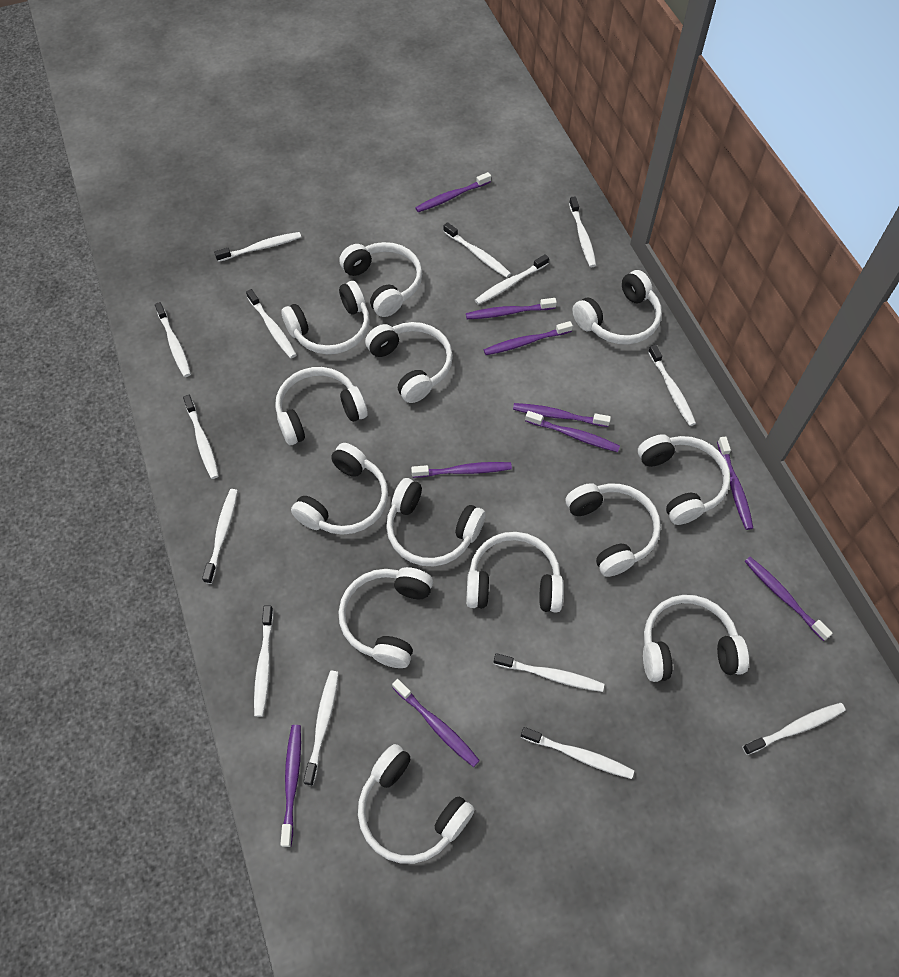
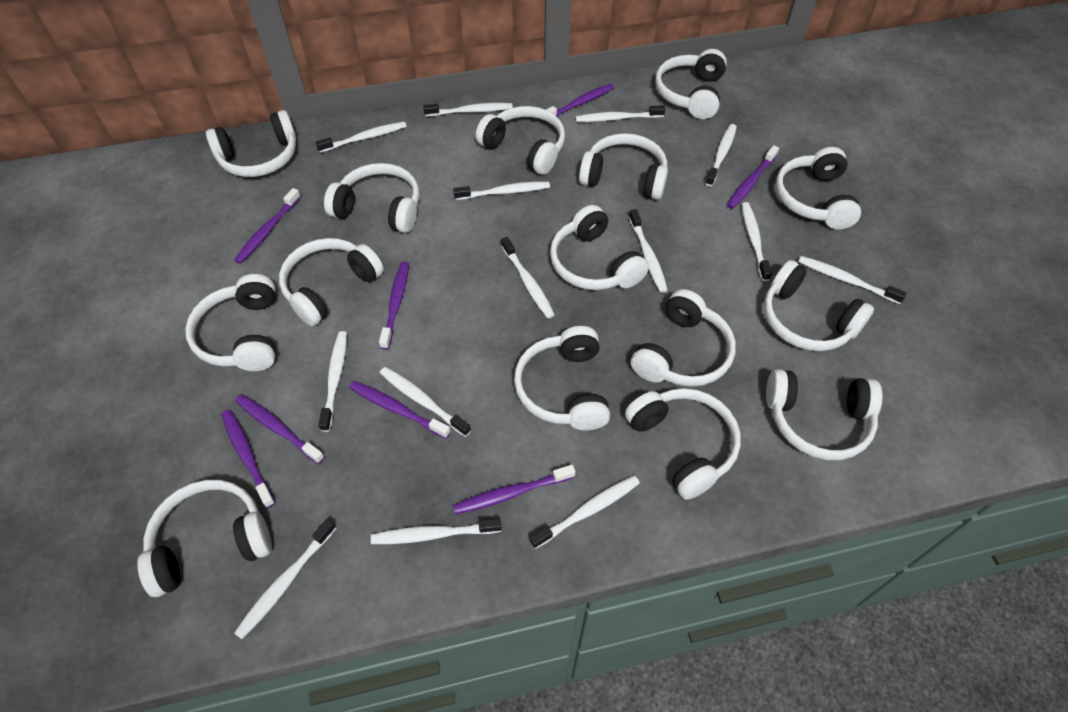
purple toothbrush: [280,725,301,847] [392,679,480,767] [411,462,512,478] [415,172,491,212] [466,298,557,319] [483,321,573,355] [513,403,611,427] [525,411,620,452] [717,436,753,530] [745,557,833,641] = 10 -> [221,409,275,508] [234,188,301,264] [235,394,325,464] [349,381,451,439] [379,261,409,350] [453,465,575,515] [543,84,614,122] [727,145,779,209] = 8
white headphones: [275,367,368,445] [281,281,370,354] [291,443,388,535] [339,242,422,317] [339,567,433,668] [358,744,475,864] [365,322,453,403] [386,478,486,566] [466,532,564,612] [566,483,661,577] [572,270,662,345] [638,434,730,525] [643,595,749,682] = 13 -> [137,480,272,597] [185,274,276,371] [206,110,296,177] [279,238,384,326] [324,163,419,233] [476,106,565,175] [514,326,610,430] [550,205,649,290] [579,133,668,200] [625,388,741,500] [631,289,736,387] [655,49,727,119] [764,260,874,351] [766,369,882,460] [776,147,861,230] = 15

